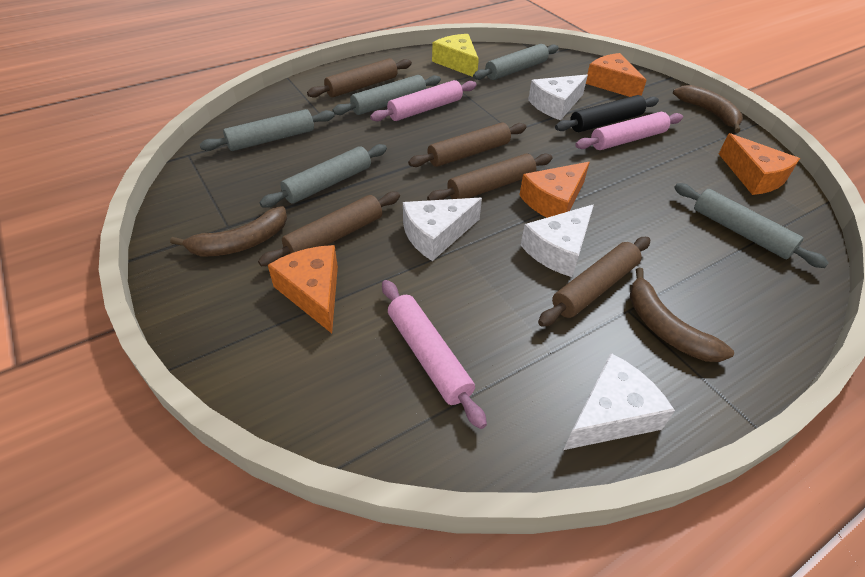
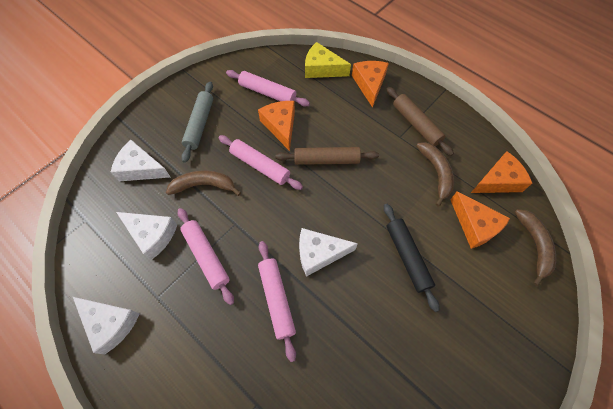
brown rolling pin: [258,192,400,266] [307,58,412,98] [408,122,526,167] [427,153,552,201] [538,237,650,327] = 5 -> [275,147,379,165] [386,87,454,156] = 2
grey rolling pin: [199,109,335,151] [260,144,387,208] [332,75,441,115] [473,44,559,80] [674,183,829,268] = 5 -> [181,81,213,163] = 1
pink rolling pin: [370,80,477,121] [382,280,487,429] [575,112,683,150] = 3 -> [178,208,234,305] [219,135,303,190] [226,70,310,107] [258,241,296,362] = 4

